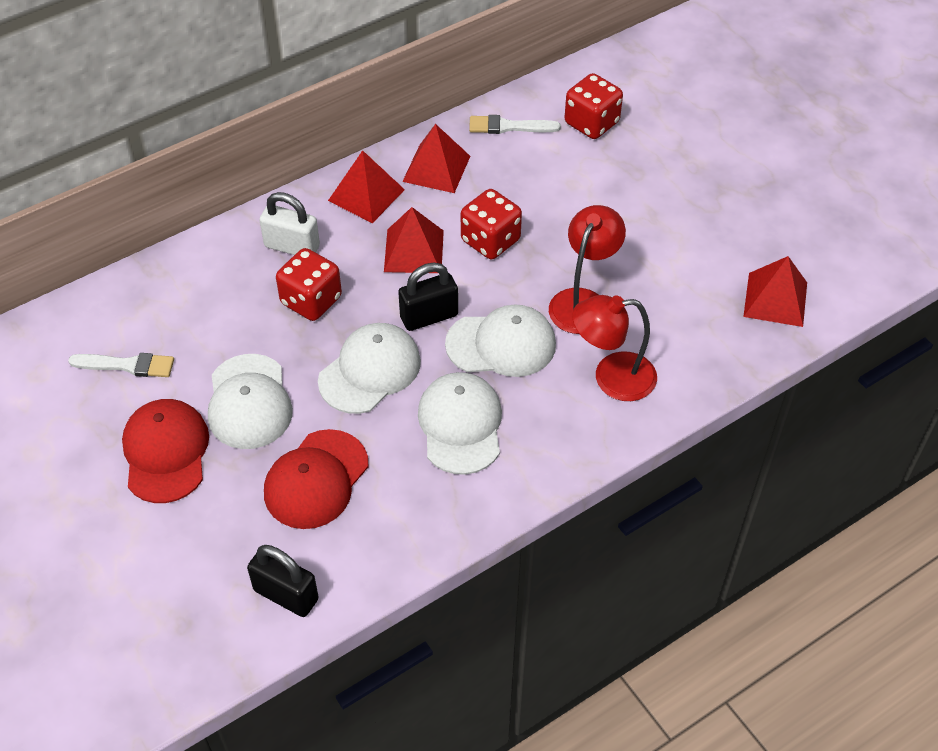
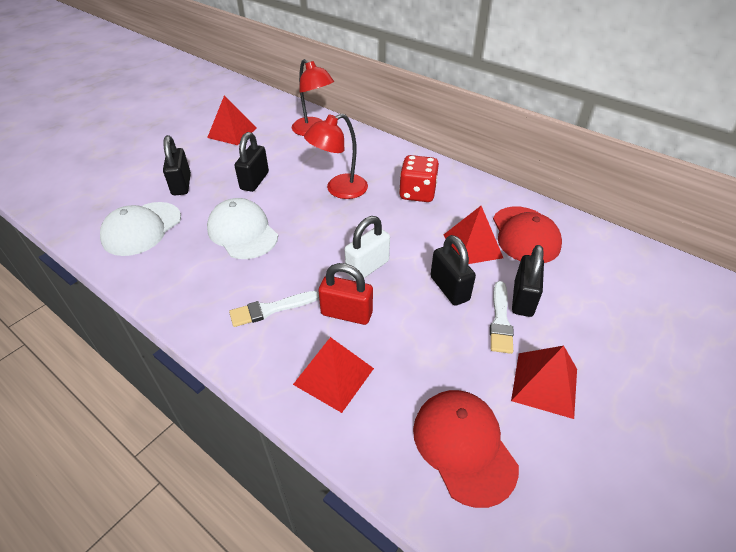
black padlock: [247,545,319,617] [398,263,458,331] = 2 -> [163,135,191,195] [235,132,269,192] [430,235,476,306] [512,245,544,317] = 4
red dice: [276,248,342,321] [461,189,522,259] [565,73,623,139] = 3 -> [399,155,439,202] = 1
red padlock: none = 0 -> [318,263,373,325] = 1
white cap: [208,354,293,449] [318,323,421,414] [418,372,502,475] [445,304,556,377] = 4 -> [100,202,181,256] [207,198,278,259] = 2

